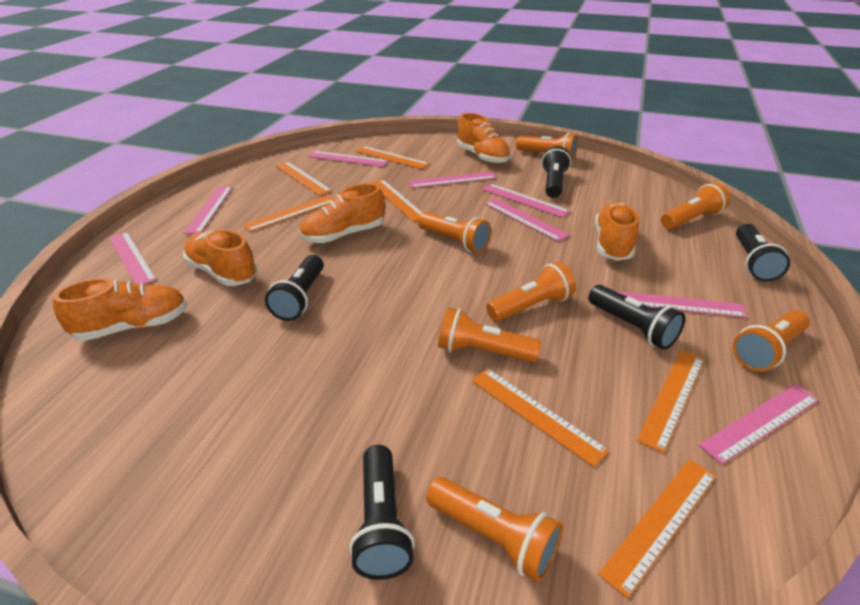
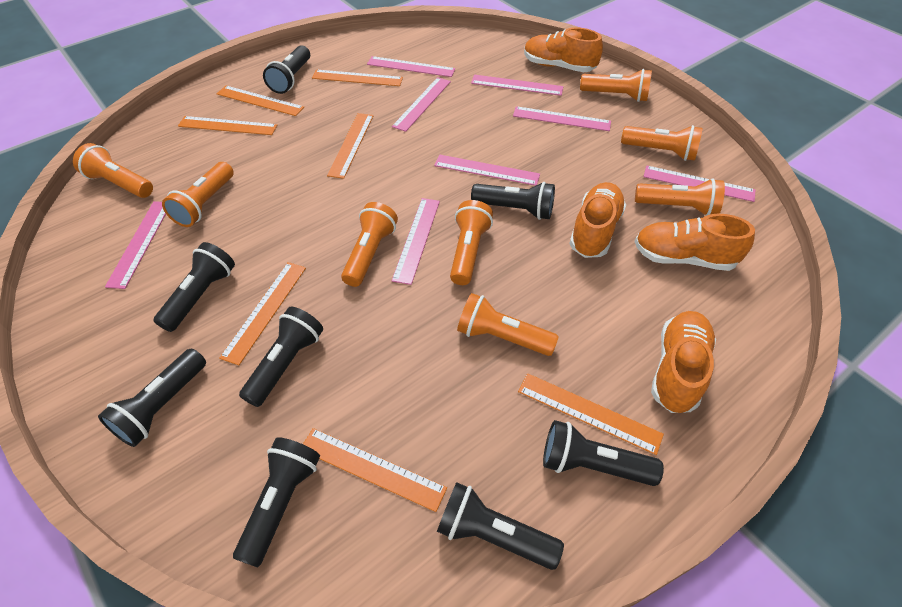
black flashlight: [265,255,324,321] [349,445,415,580] [542,146,571,198] [588,285,685,350] [736,224,790,282] = 5 -> [98,349,206,447] [153,242,235,332] [233,437,320,568] [239,307,323,407] [263,45,310,94] [437,482,564,570] [471,182,555,220] [543,420,664,486] = 8
orange flashlight: [418,212,491,253] [426,477,563,582] [438,307,541,363] [486,262,576,322] [516,133,578,161] [661,182,730,229] [733,310,810,372] = 7 -> [73,143,153,198] [162,162,234,227] [341,202,398,287] [450,200,493,285] [457,293,559,356] [580,69,652,102] [621,125,703,161] [635,178,725,216] = 8
orange shoe: [53,278,187,341] [183,229,257,286] [299,183,385,243] [457,113,511,164] [595,202,639,261] = 5 -> [524,27,603,72] [569,182,626,258] [634,214,755,271] [651,311,716,413] = 4

